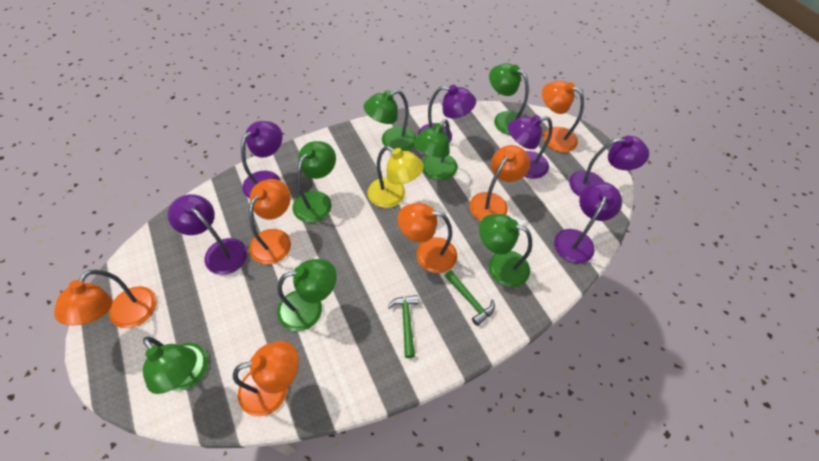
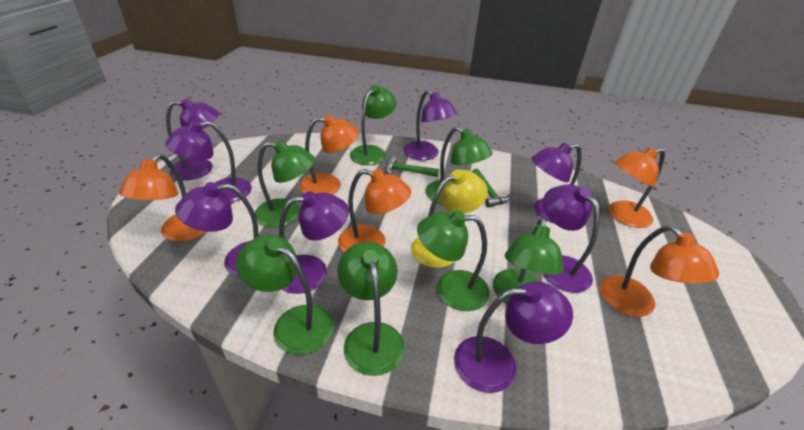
orange lamp: [54,270,157,328] [233,341,299,417] [249,179,291,264] [398,203,457,273] [470,145,530,221] [542,81,584,152] = 6 -> [119,154,207,242] [300,115,359,195] [338,169,411,252] [600,225,719,317] [609,147,665,228] = 5
purple lamp: [168,194,247,275] [241,121,282,198] [418,85,476,143] [508,115,552,179] [554,182,622,264] [569,136,649,197] = 6 -> [165,121,252,203] [166,98,219,180] [175,182,259,277] [279,191,349,294] [403,90,457,160] [454,281,573,393] [531,143,582,223] [543,184,600,293] = 8

